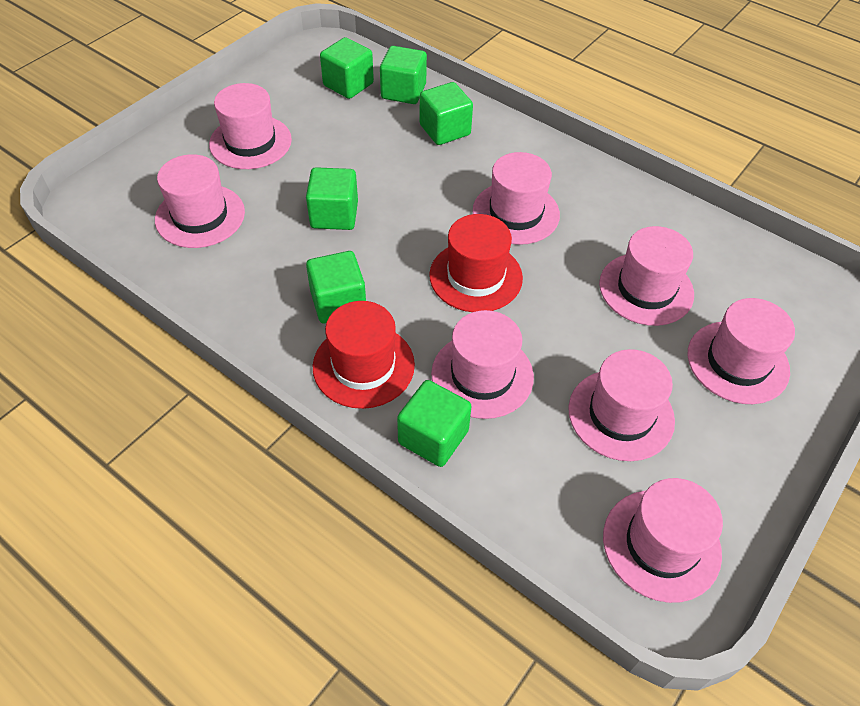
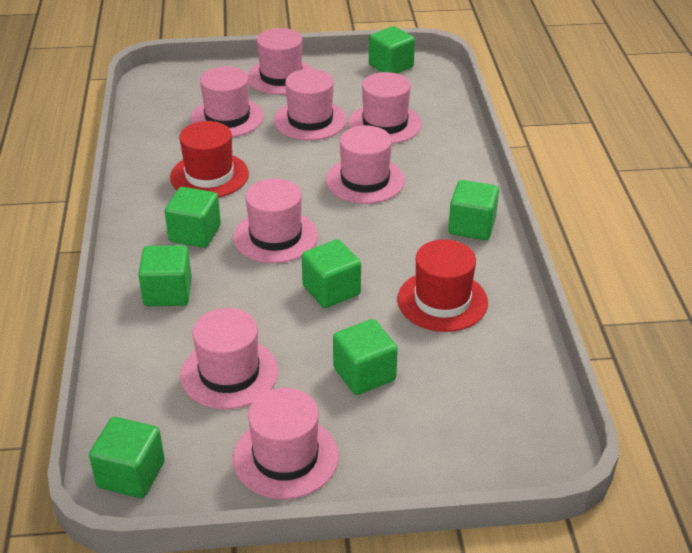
green cube: [306,167,358,230] [306,251,366,323] [320,37,374,99] [380,46,427,104] [397,380,472,467] [419,82,473,145] = 6 -> [89,417,165,498] [138,245,192,306] [165,187,221,248] [302,239,361,308] [333,319,398,395] [369,26,415,74] [448,180,499,240] = 7

